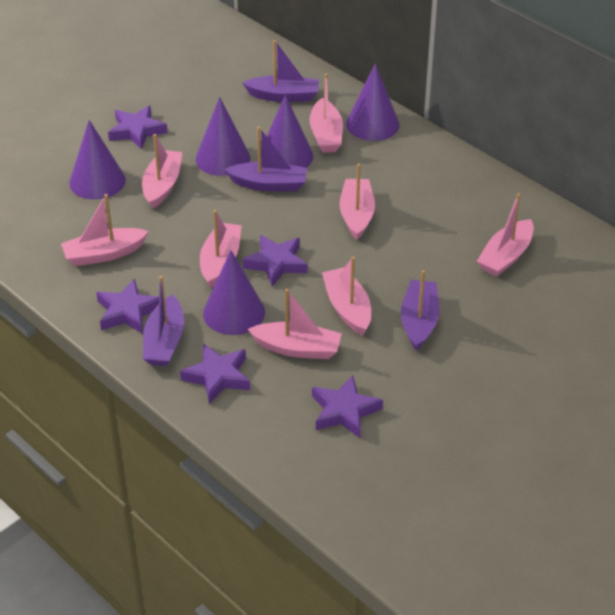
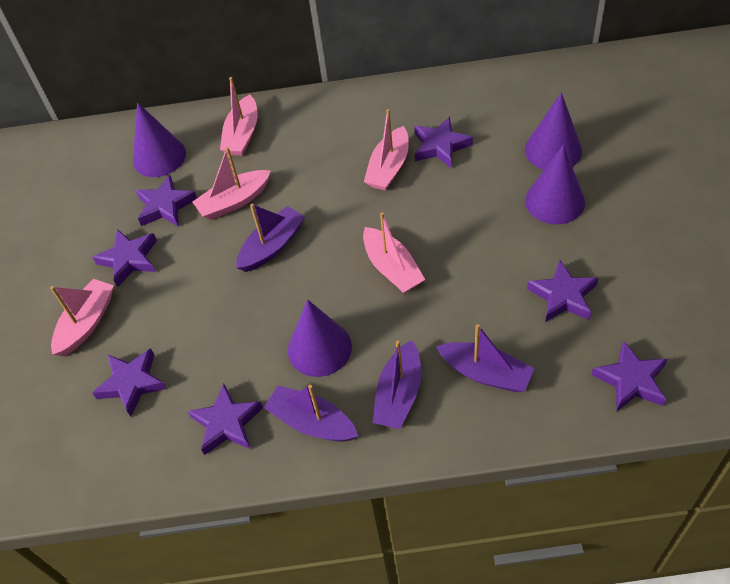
pink boat: [61,194,149,266] [142,134,182,209] [200,210,242,288] [248,289,342,359] [310,73,343,153] [322,257,371,336] [340,164,375,240] [477,193,534,277] = 8 -> [50,279,114,356] [193,147,271,220] [220,77,258,156] [363,212,425,293] [364,109,409,191] = 5
purple cone: [69,120,126,200] [195,97,250,176] [203,250,265,335] [261,95,314,168] [346,64,399,141] = 5 -> [133,102,186,177] [288,299,352,377] [525,92,582,170] [525,145,585,224] = 4
purple star: [96,279,159,334] [108,105,167,150] [180,344,250,404] [242,235,308,287] [312,375,383,438] = 5 -> [92,229,157,287] [92,348,167,417] [135,174,197,227] [188,383,263,455] [414,116,473,168] [527,260,598,322] [591,340,668,411] = 7

